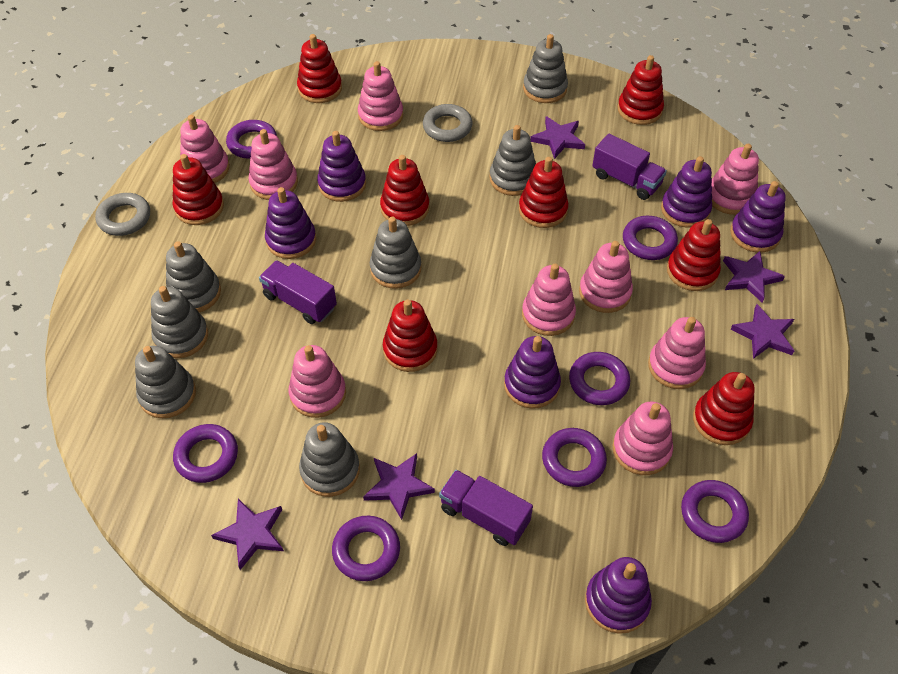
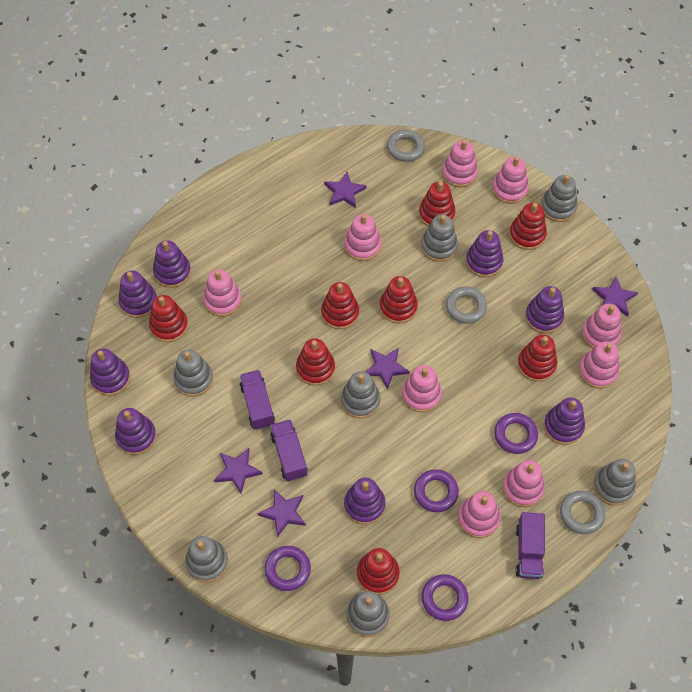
grey ring: [95,193,150,236] [423,104,472,142] = 2 -> [387,129,425,162] [446,286,487,324] [560,491,605,534] = 3
purple ring: [173,424,238,483] [226,120,277,159] [332,515,400,581] [542,428,607,487] [569,352,630,405] [623,216,678,260] [681,480,749,543] = 7 -> [264,546,311,591] [414,469,459,512] [421,574,469,621] [494,413,538,454] = 4
purple stacking toy: [265,187,316,259] [317,131,366,202] [504,336,561,409] [585,557,652,634] [661,156,712,228] [730,181,786,253] = 6 -> [90,348,130,396] [115,408,156,455] [118,271,157,318] [153,240,191,288] [344,478,386,525] [466,230,503,277] [525,286,564,333] [544,397,585,445] = 8

